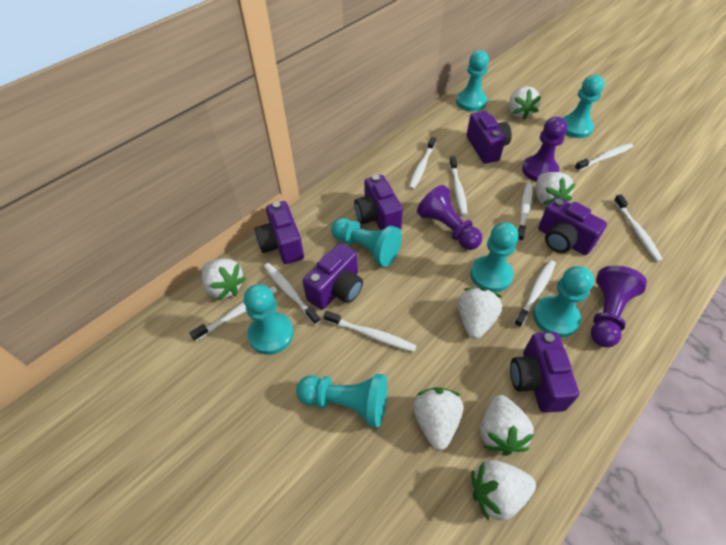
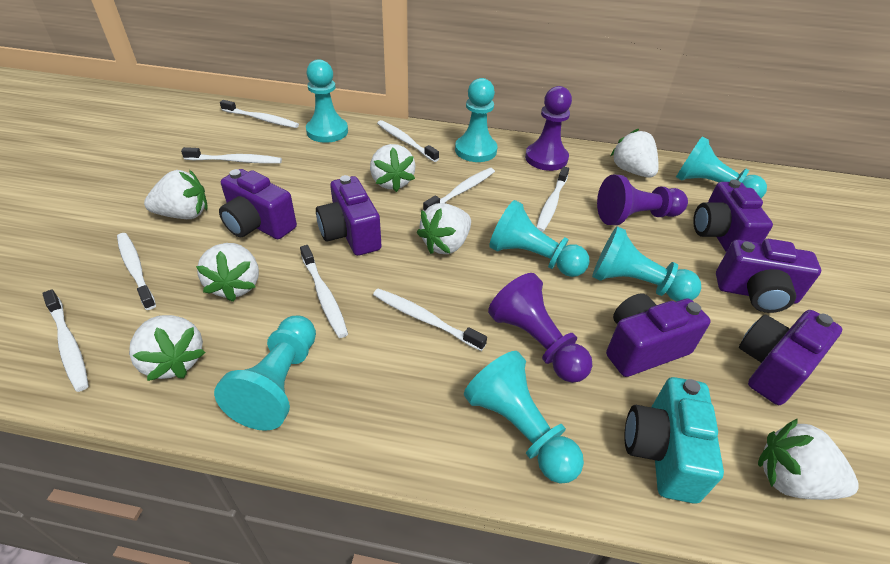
turquoise camera: none = 0 -> [624,377,724,504] = 1

